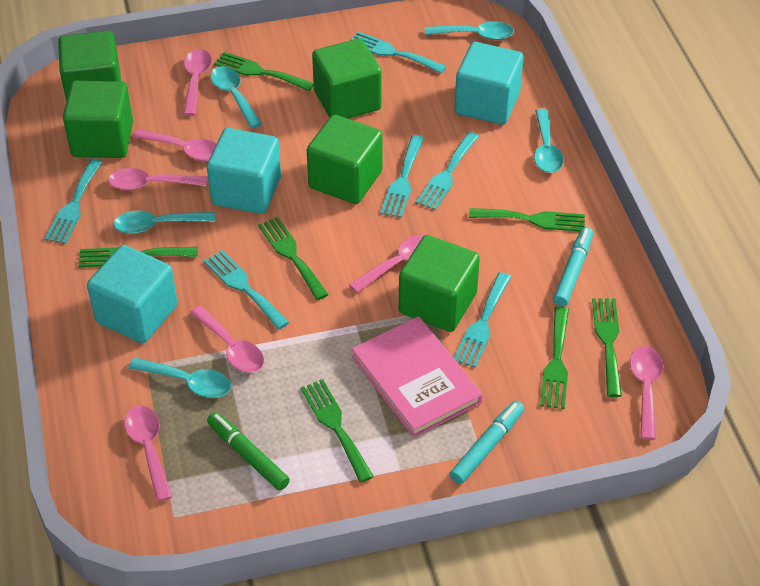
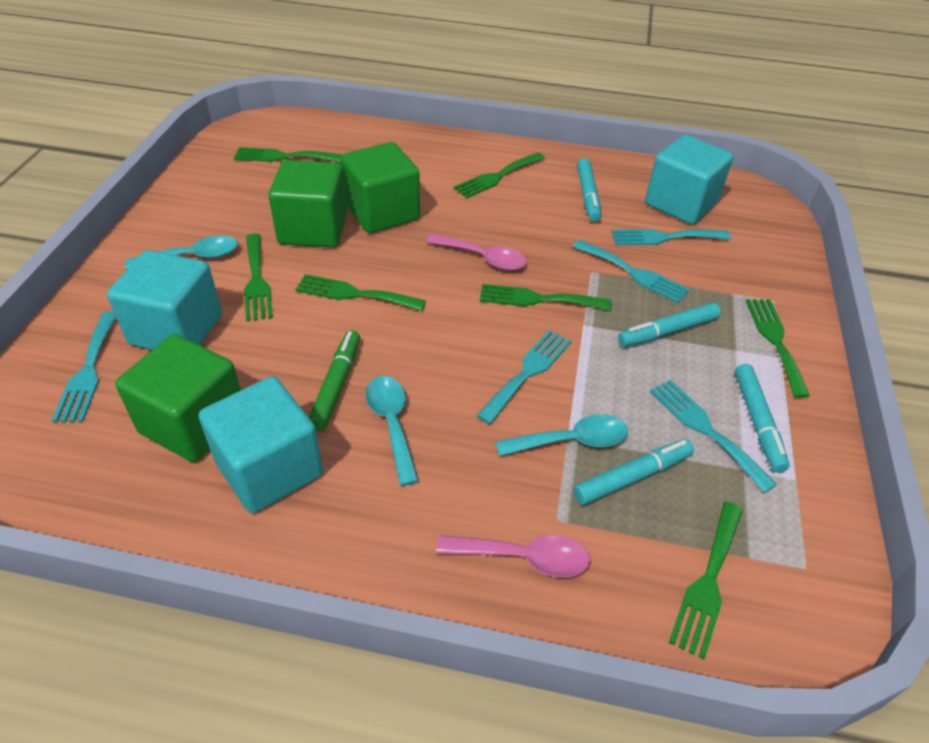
green cube: [58,31,121,102] [63,81,133,158] [307,115,382,204] [312,38,382,119] [399,235,480,332] = 5 -> [115,334,241,462] [268,160,347,247] [340,142,420,233] = 3
pink book: [352,316,483,438] = 1 -> none = 0
pink spoon: [108,168,207,190] [124,406,172,502] [133,129,216,161] [183,49,212,116] [190,306,264,373] [349,234,426,293] [630,346,663,440] = 7 -> [426,234,527,270] [436,535,590,578] = 2
turquoise fork: [44,158,103,244] [204,250,289,330] [351,31,447,74] [380,135,424,218] [416,132,479,210] [454,272,511,368] = 6 -> [52,311,116,422] [476,330,571,424] [573,240,690,303] [611,229,731,245] [650,380,777,493] = 5
turquoise marker: [450,401,524,484] [553,227,593,306] = 2 -> [573,439,694,505] [577,158,601,222] [618,302,721,347] [735,364,790,473] = 4
turquoise spoon: [114,211,215,234] [128,357,231,398] [211,66,262,129] [425,21,514,40] [534,109,564,173] = 5 -> [125,235,238,269] [365,376,419,486] [495,414,628,456] = 3

